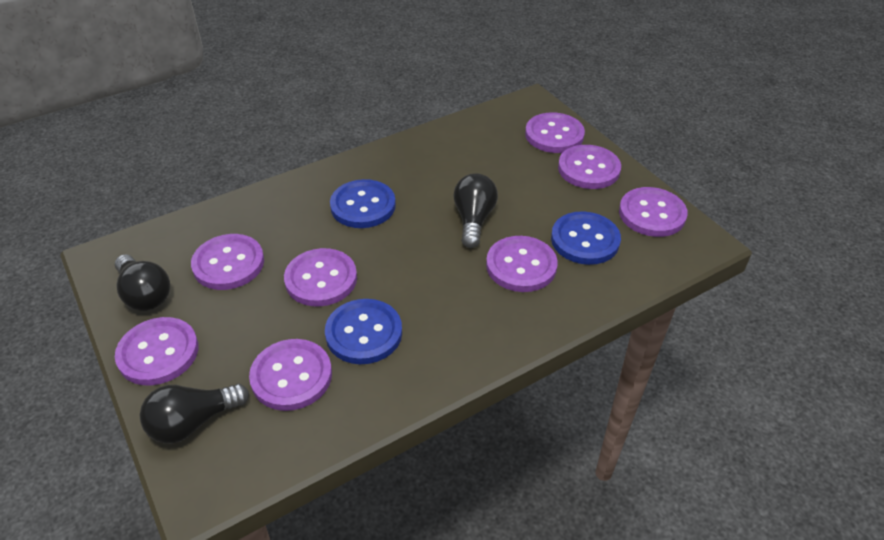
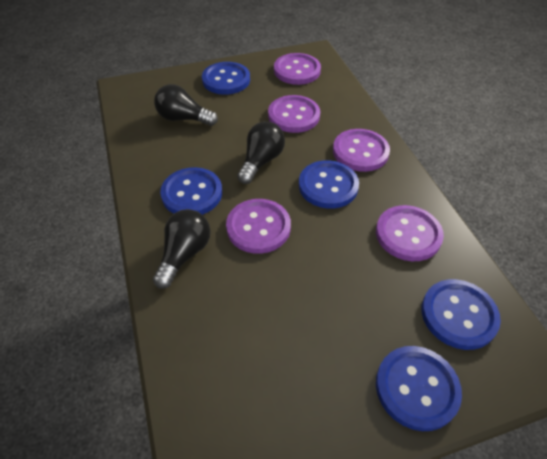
blue button: [325,299,402,364] [330,179,396,228] [551,211,621,265] = 3 -> [160,167,222,215] [202,62,250,95] [299,160,359,209] [376,346,462,431] [421,279,501,350] = 5
purple button: [115,317,199,385] [191,234,264,290] [249,339,332,411] [284,248,357,307] [486,236,558,292] [525,113,585,153] [558,145,621,189] [619,187,688,237] = 8 -> [226,199,291,254] [268,95,320,133] [274,53,321,85] [333,129,390,172] [376,205,444,261] = 5

